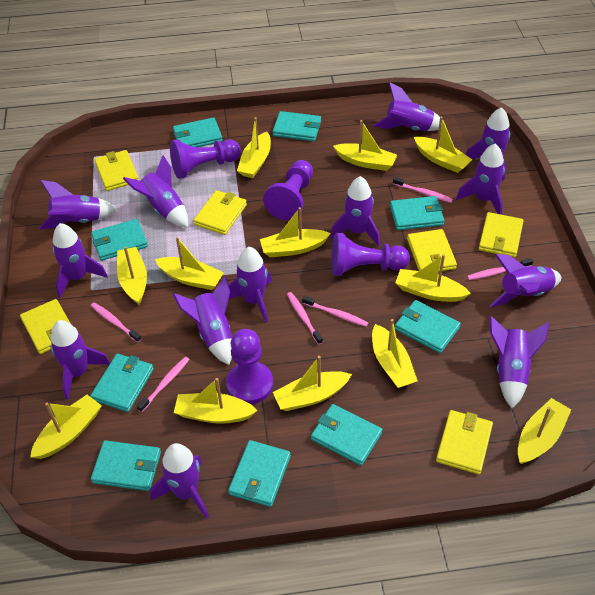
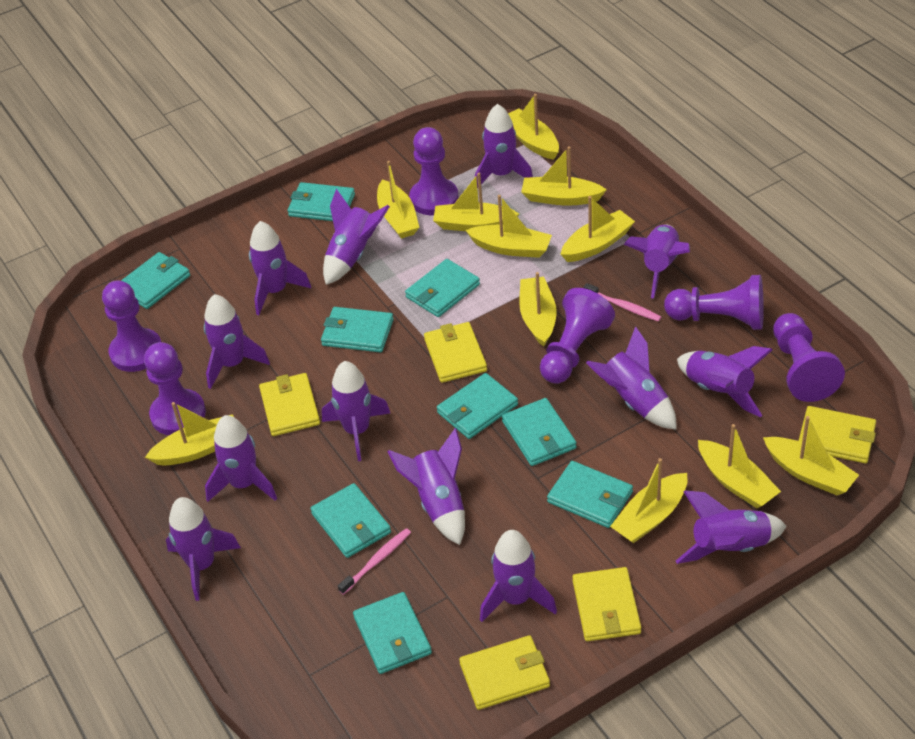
pink toothbrush: [91,302,141,343] [137,356,190,412] [287,292,323,345] [302,296,369,327] [393,177,453,203] [467,258,533,280] = 6 -> [338,528,411,595] [584,283,661,322] = 2
purple pawn: [170,139,241,179] [226,329,273,404] [263,160,313,220] [331,233,410,276] = 4 -> [102,280,161,372] [144,342,206,435] [409,127,458,215] [540,288,615,384] [664,275,764,330] [773,313,845,402] = 6
yellow boat: [30,395,102,459] [117,247,147,304] [155,237,224,290] [174,378,258,424] [237,117,271,178] [260,207,331,257] [273,356,352,411] [333,120,397,171] [372,319,418,388] [395,254,471,302] [414,117,472,173] [518,398,571,464] = 12 -> [145,402,234,466] [377,161,419,239] [433,173,519,231] [465,195,552,258] [508,94,559,160] [519,272,557,347] [521,146,607,206] [560,196,635,262] [610,458,688,543] [698,424,781,508] [763,416,859,495] = 11
yellow wallet: [20,299,71,354] [94,150,139,191] [193,190,247,235] [407,229,457,271] [436,410,493,474] [479,212,524,258] = 6 -> [259,373,320,436] [424,322,487,383] [459,635,550,710] [573,567,641,641] [799,406,876,463] = 5

